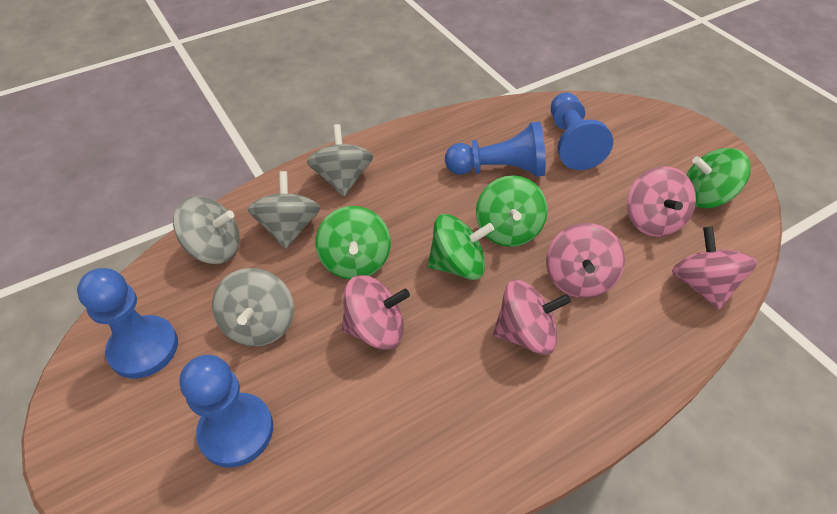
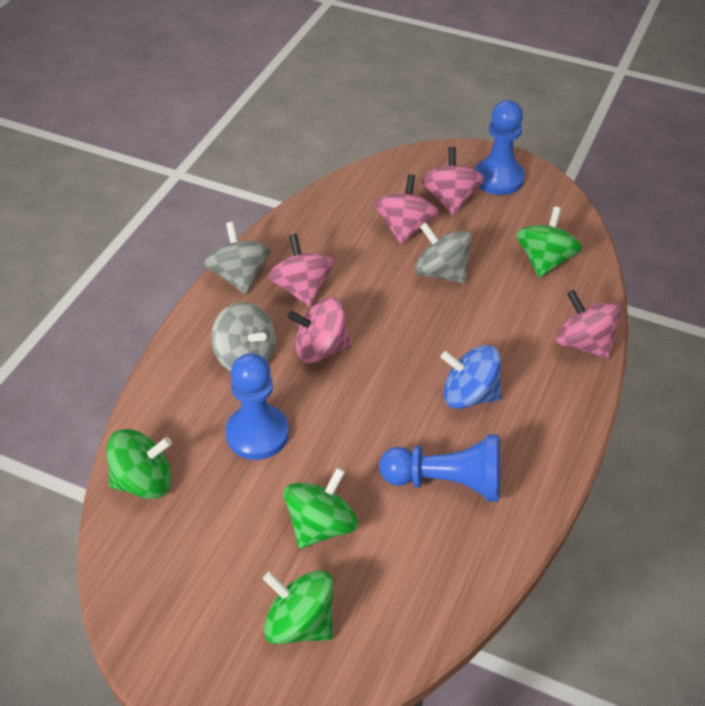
blue pawn: [77,268,178,378] [180,355,273,468] [445,121,546,177] [551,92,613,170] = 4 -> [225,353,289,460] [379,434,500,502] [475,100,525,195] = 3
blue spinning top: none = 0 -> [441,345,502,409] = 1
grey spinning top: [173,196,240,264] [212,268,294,347] [247,171,320,249] [307,124,373,196] = 4 -> [204,222,270,294] [211,302,276,371] [415,222,472,284] = 3

